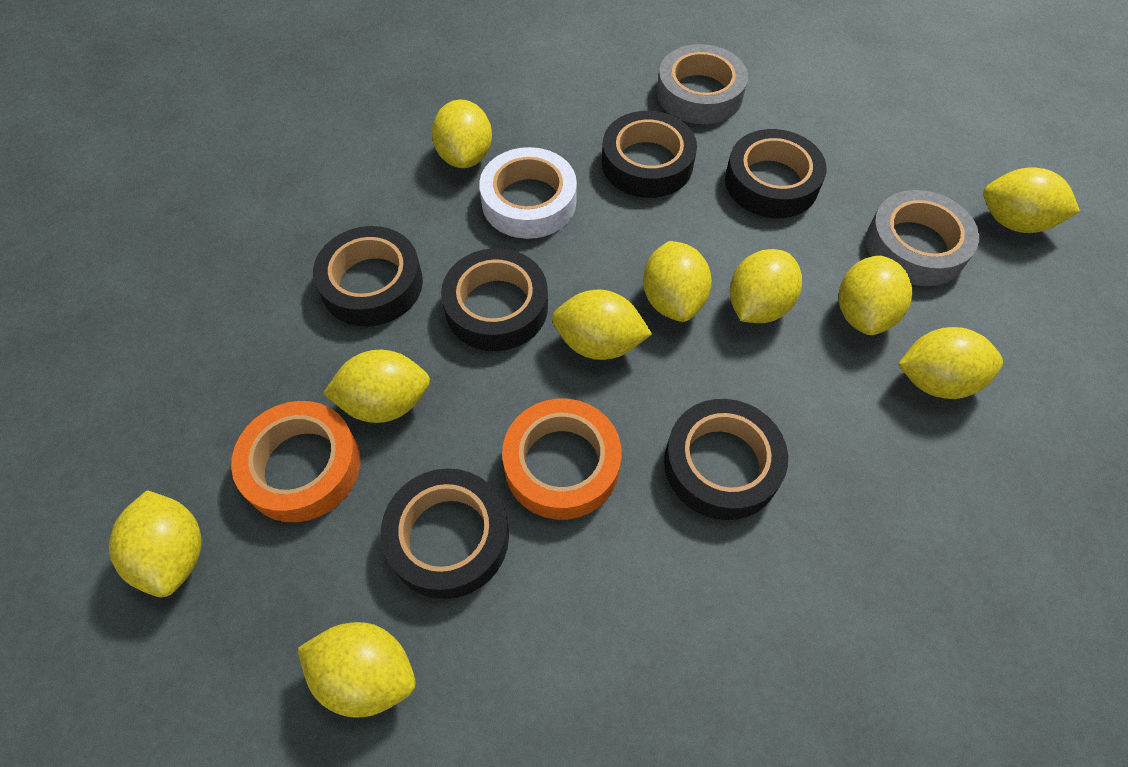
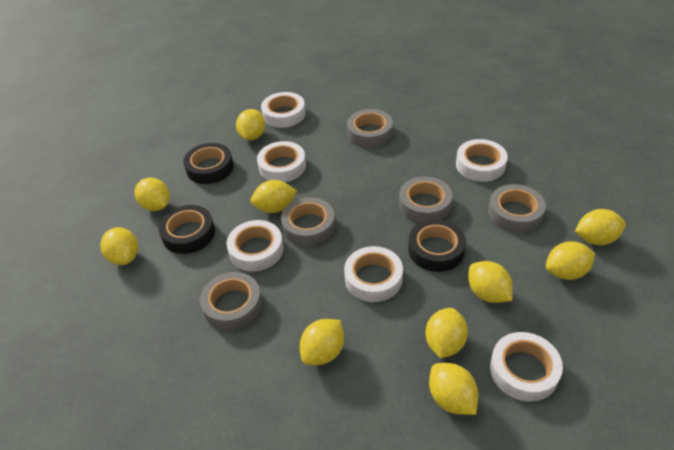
black tape: [313,226,423,326] [381,468,509,599] [441,248,548,351] [602,111,697,198] [664,399,788,520] [725,129,827,218] = 6 -> [158,205,215,254] [183,143,234,184] [408,219,466,272] = 3
grey tape: [657,44,748,124] [866,190,979,286] = 2 -> [200,272,262,331] [281,197,335,246] [347,109,393,147] [399,176,452,223] [488,184,546,233] = 5
orange tape: [231,401,361,522] [502,399,622,520] = 2 -> none = 0
white tape: [479,147,577,239] = 1 -> [227,220,284,272] [257,141,306,182] [261,92,306,128] [344,246,403,302] [456,139,508,182] [490,332,563,402] = 6

